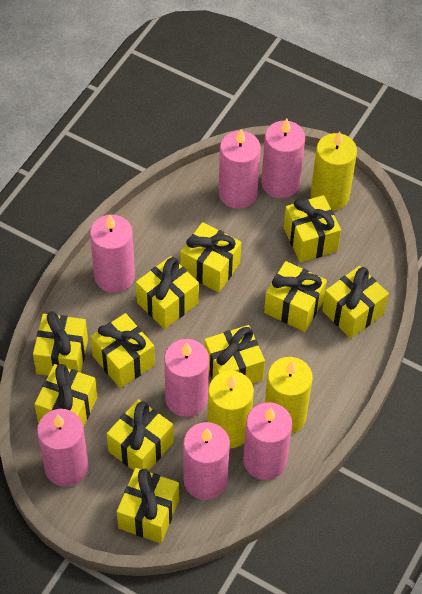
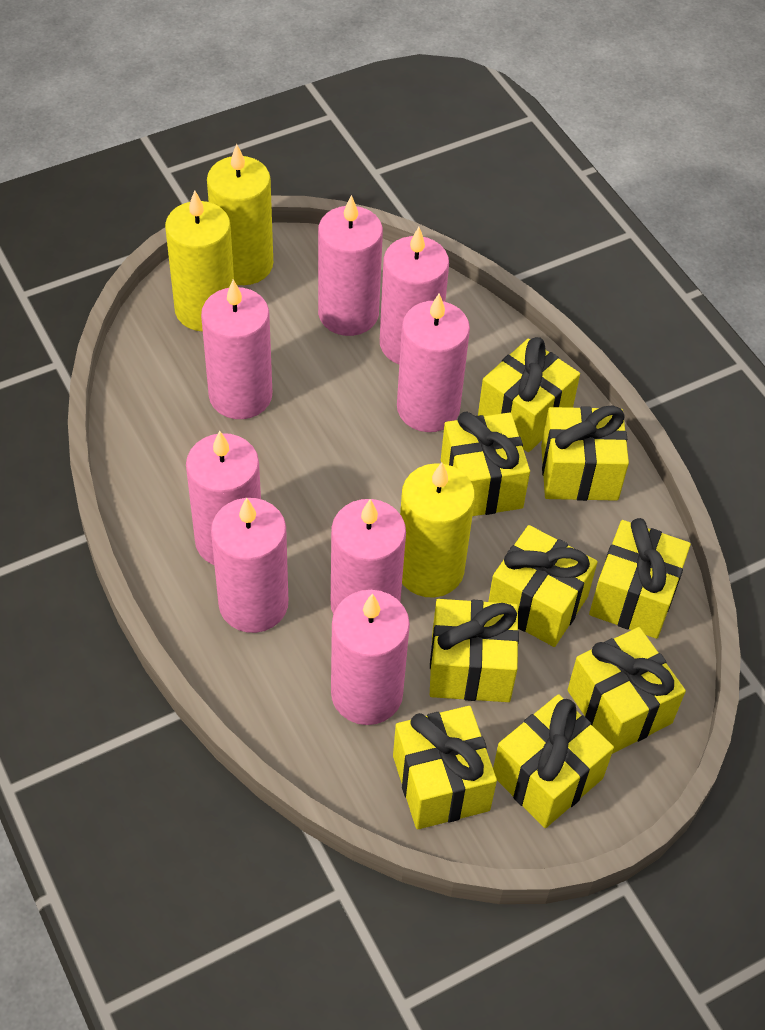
pink candle: [37,409,89,487] [90,214,135,293] [164,339,209,417] [183,422,230,500] [218,129,261,209] [243,402,292,480] [261,119,305,198] = 7 -> [186,431,261,565] [201,280,272,419] [211,497,288,633] [318,195,383,336] [331,499,406,614] [331,590,410,725] [380,227,449,364] [397,293,470,432] = 8
yellow gift: [33,311,88,376] [34,364,97,427] [90,313,155,388] [107,399,174,471] [117,468,179,543] [136,256,199,329] [180,222,241,292] [204,325,265,384] [264,261,327,332] [284,195,341,262] [322,266,389,339] = 11 -> [393,706,497,829] [430,599,519,702] [441,411,530,516] [478,337,580,452] [488,525,597,647] [493,694,614,828] [541,405,629,501] [568,627,686,754] [589,518,691,639] = 9

